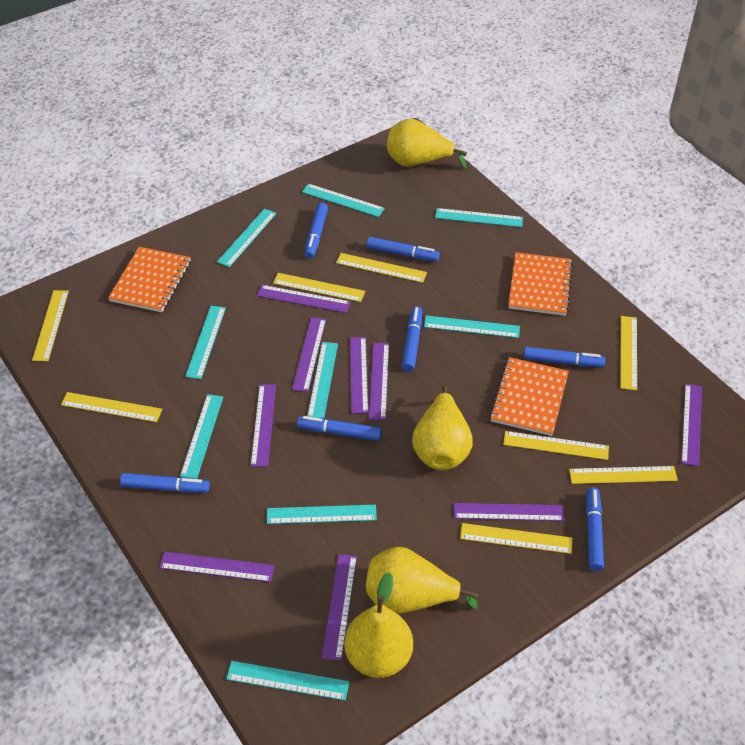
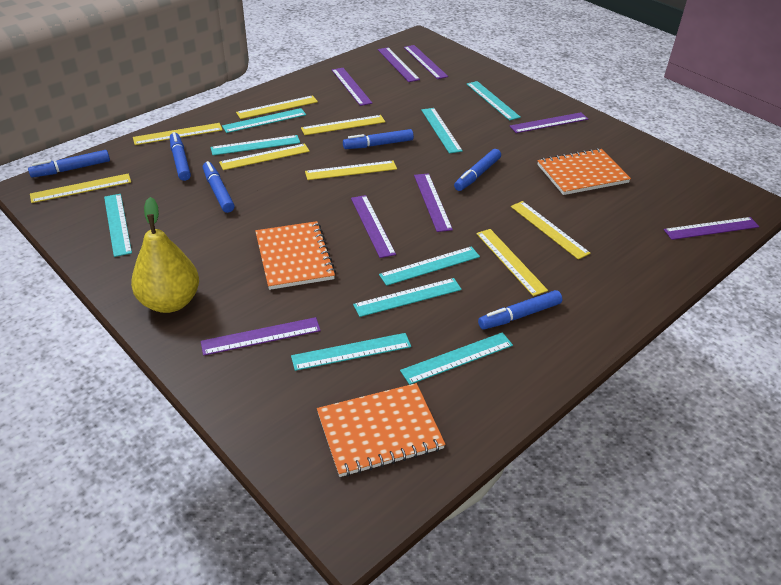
blue marker: [120,473,210,492] [297,416,382,441] [304,203,328,259] [366,237,440,262] [402,306,422,372] [523,347,605,367] [586,487,604,571] = 7 -> [28,150,110,178] [170,132,191,181] [203,161,235,213] [343,129,414,149] [454,149,501,191] [478,290,562,330] = 6
purple ruler: [159,552,274,582] [250,384,276,467] [257,285,350,313] [292,317,326,392] [322,554,357,661] [350,337,368,414] [369,343,389,420] [454,503,564,521] [681,384,702,467] = 9 -> [201,317,321,356] [332,68,372,106] [351,195,396,258] [378,47,420,82] [404,45,448,79] [414,173,453,232] [510,112,588,133] [664,217,760,240] = 8
yellow pear: [344,572,413,678] [366,547,479,614] [387,119,467,168] [412,385,473,470] = 4 -> [131,197,199,313] = 1

